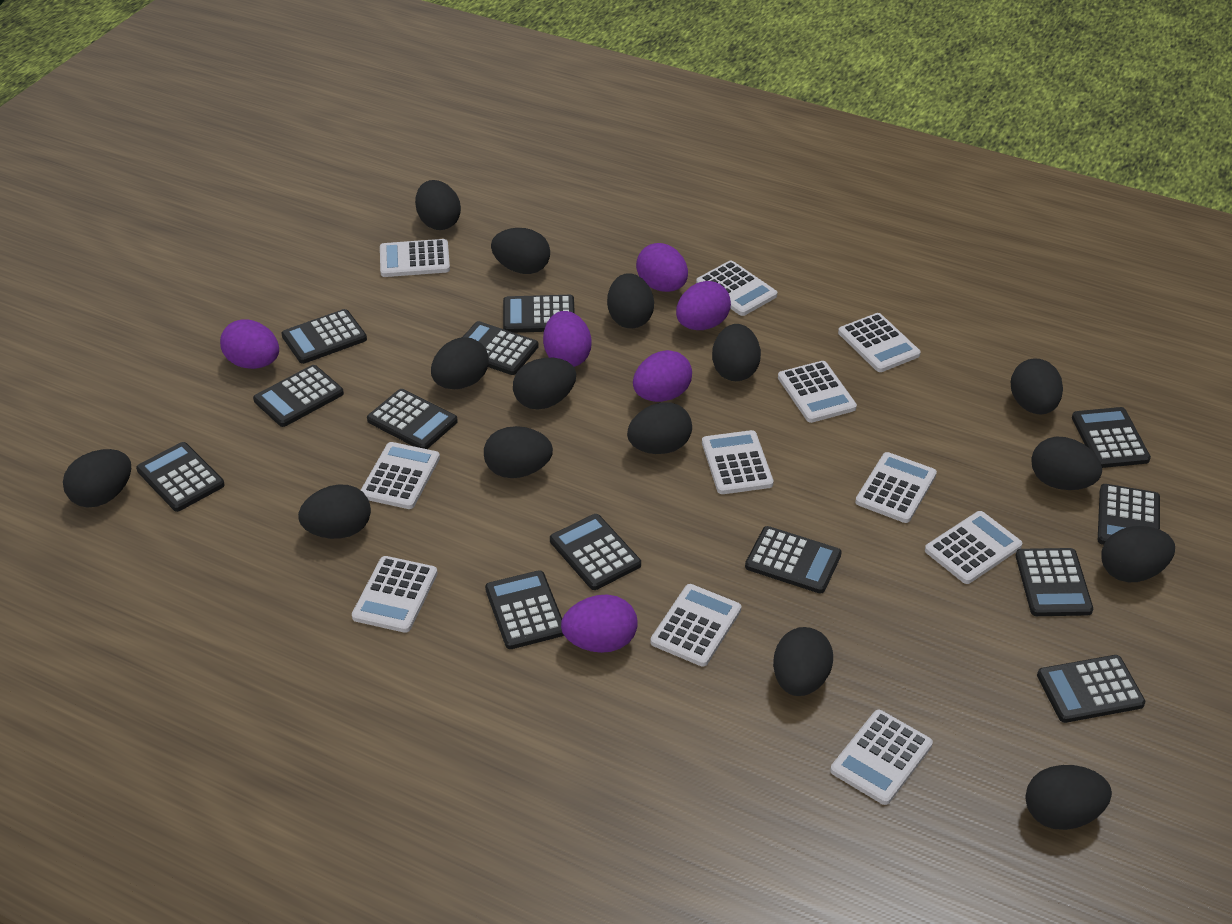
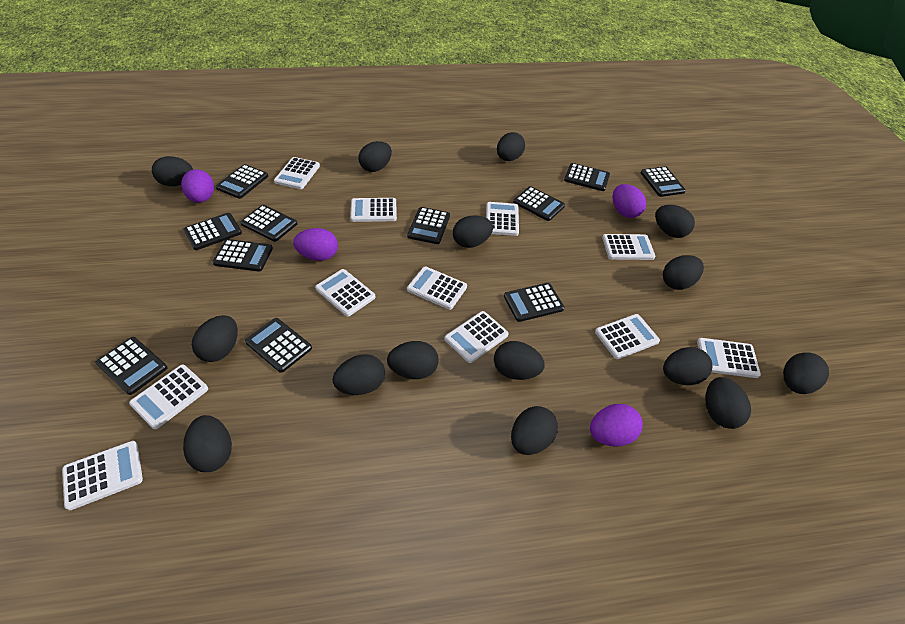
black calculator: [136,442,225,512] [253,365,344,427] [282,309,367,364] [367,389,458,449] [463,321,539,375] [485,570,564,649] [503,295,575,333] [550,514,641,590] [745,526,842,593] [1016,548,1093,616] [1037,655,1145,723] [1072,407,1151,468] [1098,484,1160,545] = 13 -> [96,337,167,395] [184,213,242,250] [212,239,273,272] [216,164,268,199] [240,205,297,242] [245,318,312,373] [407,207,450,244] [504,283,564,322] [513,186,565,221] [564,163,610,191] [641,166,686,197] = 11
purple egg: [220,319,279,369] [543,311,592,367] [561,595,638,653] [633,350,692,402] [636,243,688,292] [676,281,731,330] = 6 -> [181,169,214,203] [293,228,338,261] [590,404,643,447] [613,184,646,218] = 4

